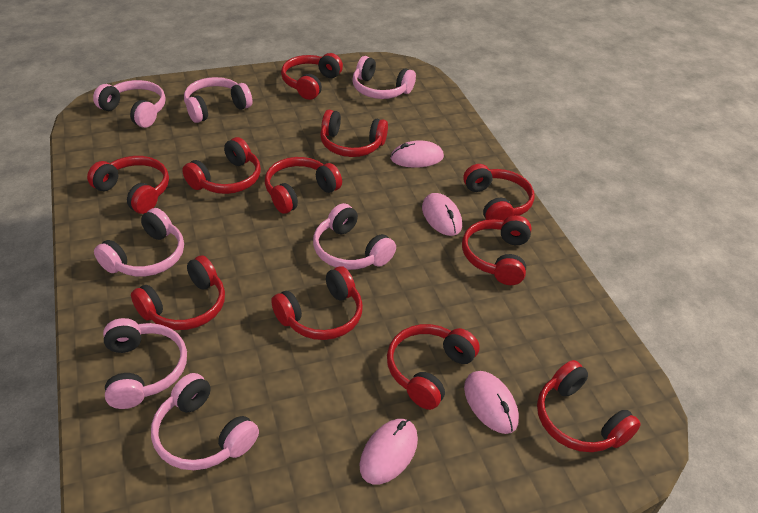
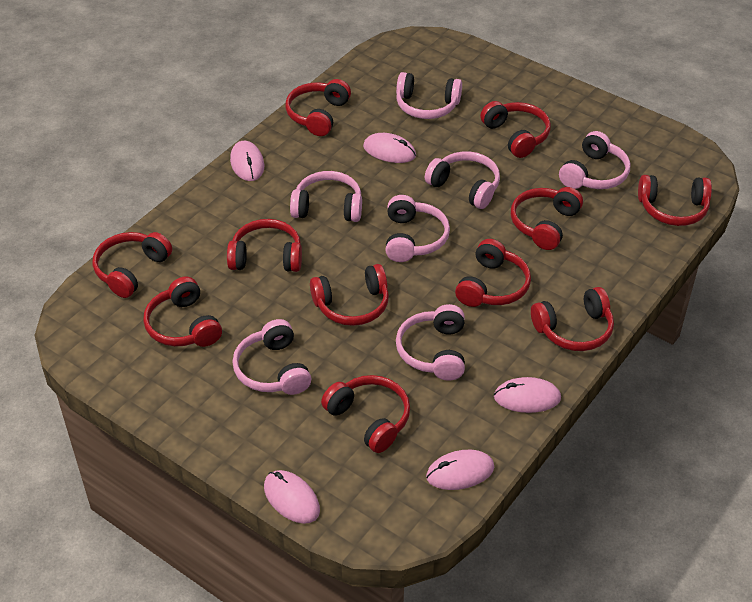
pink mouse: [360,419,418,484] [391,140,444,168] [422,193,462,236] [464,371,519,434] = 4 -> [230,141,264,181] [264,470,320,524] [363,133,416,163] [426,450,494,490] [494,377,561,413] = 5

